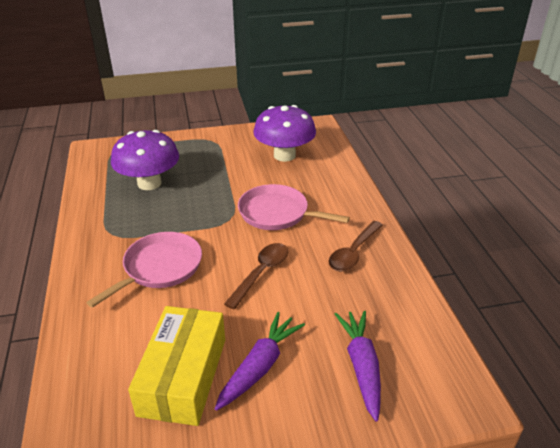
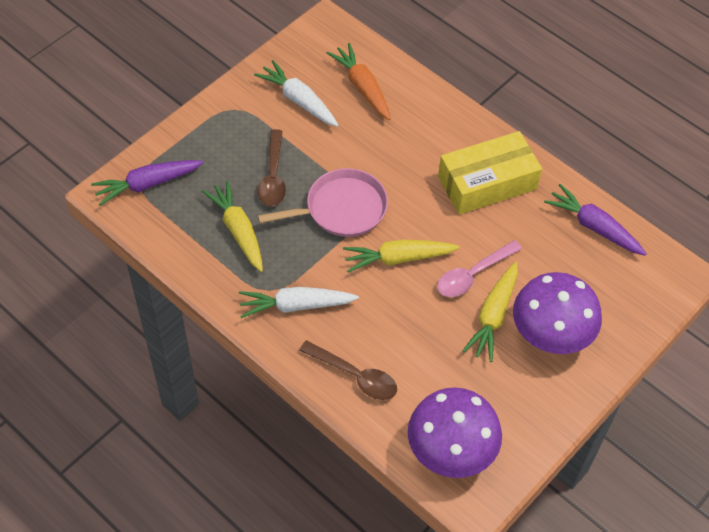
orange carrot: none = 0 -> [327,43,391,120] = 1
pink pan: [86,232,202,308] [238,184,350,230] = 2 -> [258,168,388,237] = 1
pink spoon: none = 0 -> [437,240,522,297] = 1
white carrot: none = 0 -> [239,287,359,318] [254,60,339,127] = 2
yellow carrot: none = 0 -> [202,180,263,272] [343,240,460,273] [462,262,518,362] = 3

